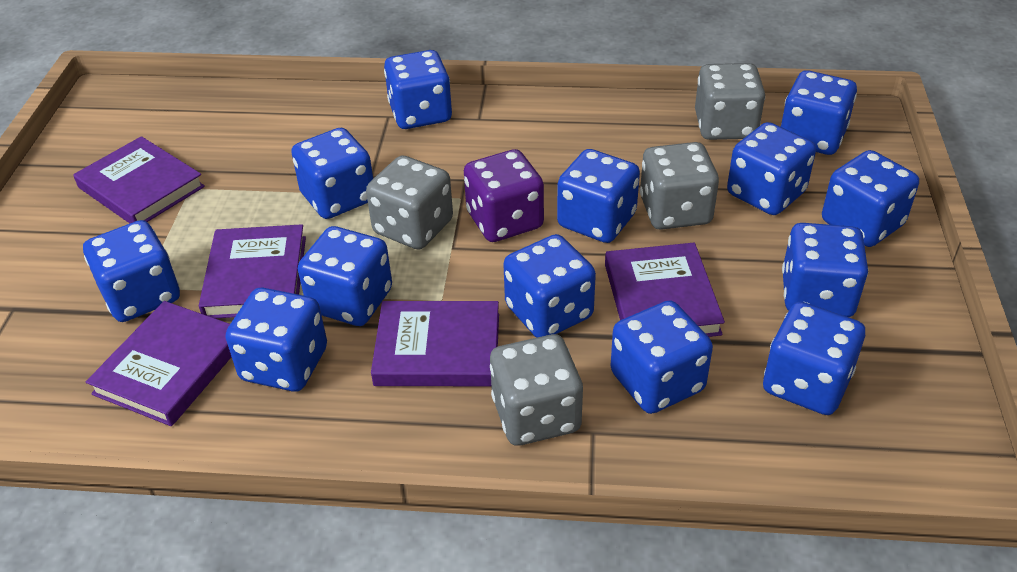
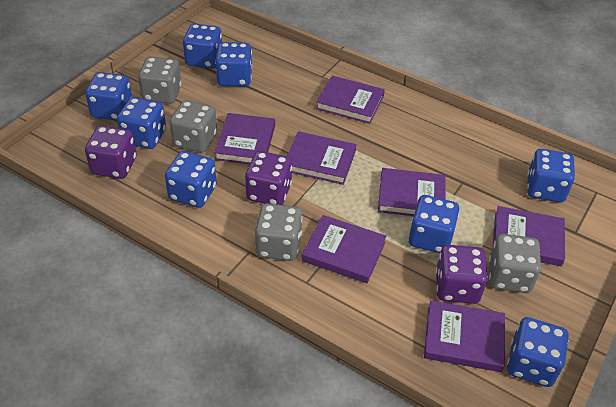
blue dice: [83,220,180,322] [226,288,327,392] [291,128,373,219] [298,226,392,326] [384,50,452,129] [503,234,596,338] [557,149,640,243] [610,300,713,414] [727,122,816,215] [763,302,865,415] [781,70,857,155] [782,223,868,317] [822,150,919,247] = 13 -> [85,72,132,121] [117,97,166,149] [165,151,217,208] [183,24,222,69] [215,42,252,87] [409,195,459,253] [507,317,569,387] [527,149,575,202] = 8
purple book: [73,136,205,223] [86,301,231,426] [199,224,306,318] [371,301,499,386] [605,243,725,337] = 5 -> [214,113,275,164] [287,131,356,185] [302,215,386,283] [316,76,385,124] [378,168,445,216] [424,300,505,372] [493,206,565,266] = 7
purple dice: [464,149,544,242] = 1 -> [85,126,137,179] [245,151,292,205] [436,245,488,304] = 3

